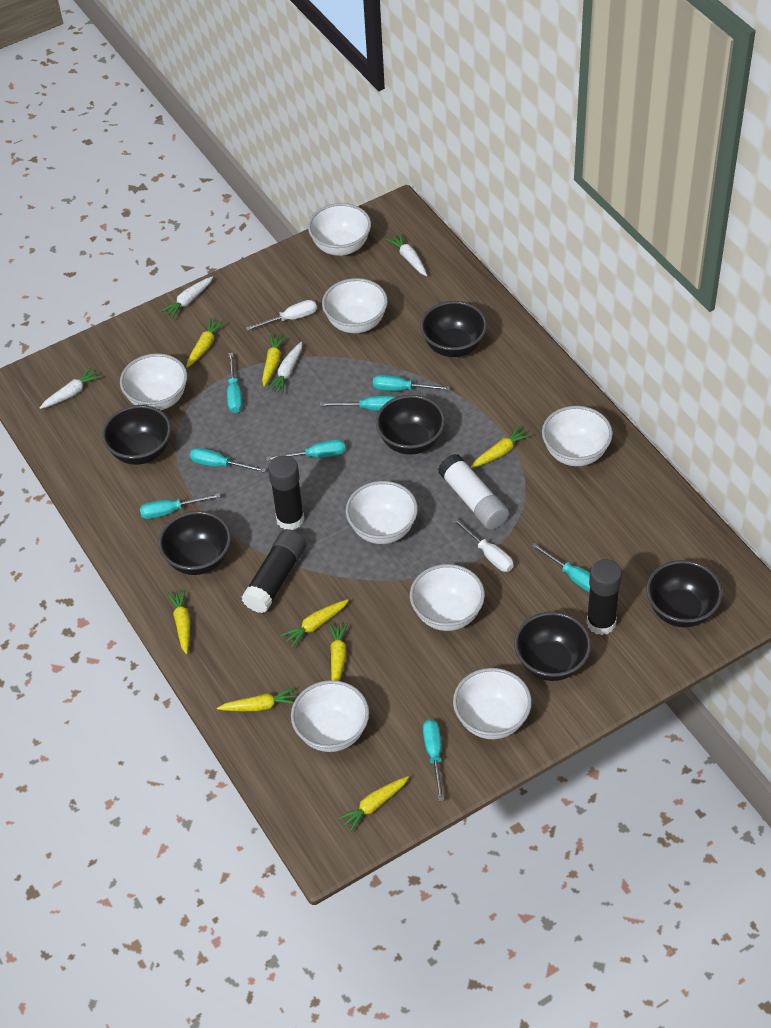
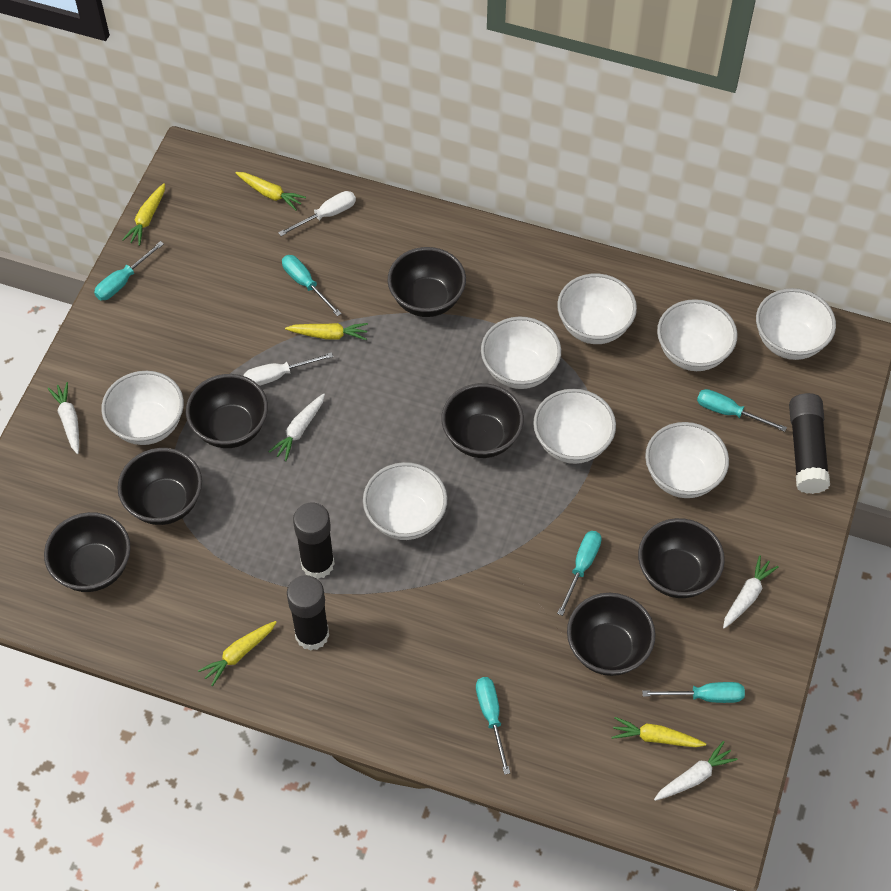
black bowl: [102,405,171,465] [158,511,231,575] [376,395,445,455] [420,301,487,357] [514,612,591,681] [646,560,723,627] = 6 -> [44,512,131,592] [118,448,202,525] [186,374,268,448] [388,247,466,317] [441,383,524,458] [567,593,656,676] [638,518,725,598] = 7
turquoise screwdriver: [140,493,220,519] [190,448,266,473] [227,353,242,413] [266,439,345,461] [320,395,396,411] [373,375,450,391] [423,719,444,801] [531,543,590,593] = 8 -> [94,241,164,300] [282,255,342,316] [476,677,510,775] [557,531,602,616] [642,682,745,703] [697,389,787,432] = 6
white glue stick: [438,454,509,530] = 1 -> none = 0
yellow carrot: [167,589,190,654] [186,318,225,368] [217,687,297,711] [262,334,287,386] [281,599,349,648] [329,622,348,681] [337,776,409,833] [471,425,532,468] = 8 -> [122,183,165,246] [198,621,277,686] [235,172,306,211] [285,323,368,340] [612,717,706,747] = 5

